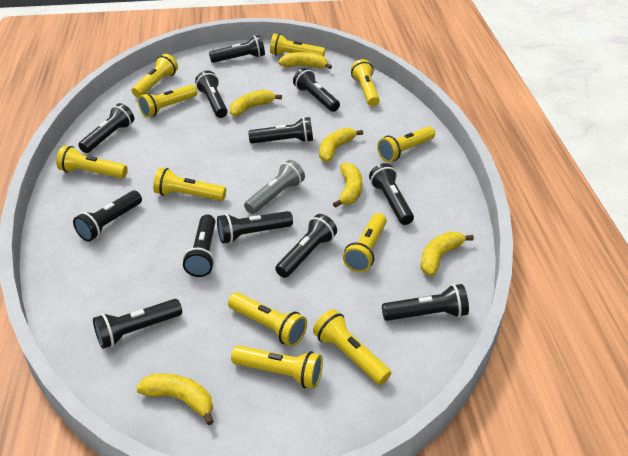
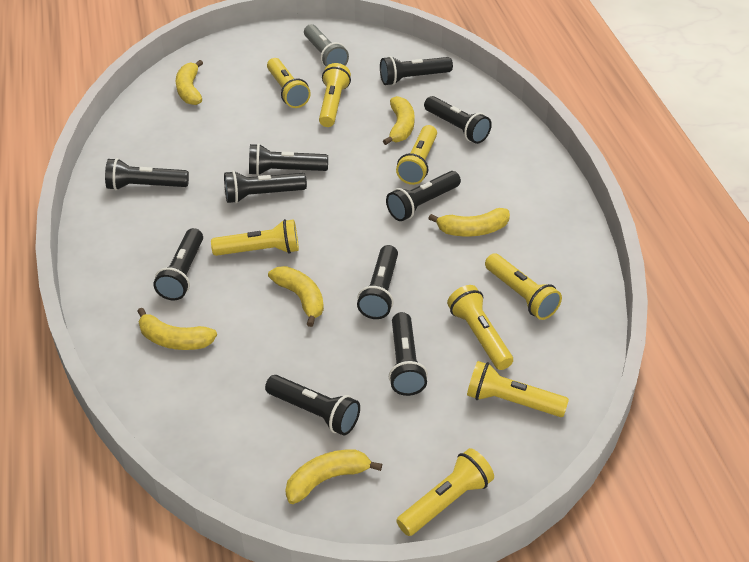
black flashlight: [73,191,142,242] [78,103,134,153] [93,299,182,349] [183,215,215,277] [195,71,228,118] [209,35,265,63] [217,211,293,244] [248,117,313,143] [275,214,337,278] [293,68,340,112] [369,163,414,225] [382,284,469,321] = 12 -> [105,158,189,191] [153,228,203,301] [224,171,307,203] [249,143,328,176] [265,375,360,436] [357,245,398,319] [380,56,453,86] [386,171,461,221] [389,312,428,396] [424,96,492,144] = 10
yellow flashlight: [56,146,128,178] [132,54,178,98] [138,85,197,118] [153,168,226,201] [228,292,307,347] [231,345,323,389] [270,33,325,57] [313,309,391,385] [343,213,387,272] [351,59,380,106] [377,126,435,162] = 11 -> [211,219,299,256] [267,58,311,108] [319,63,351,127] [396,125,437,185] [396,448,494,536] [447,285,513,370] [467,361,569,417] [485,253,562,320] = 8

